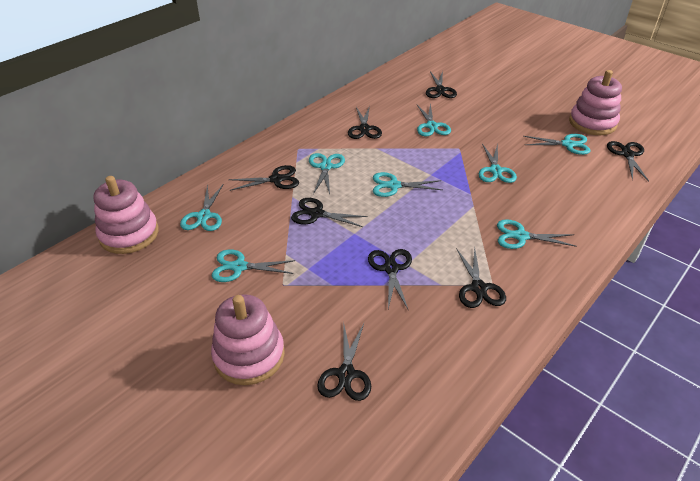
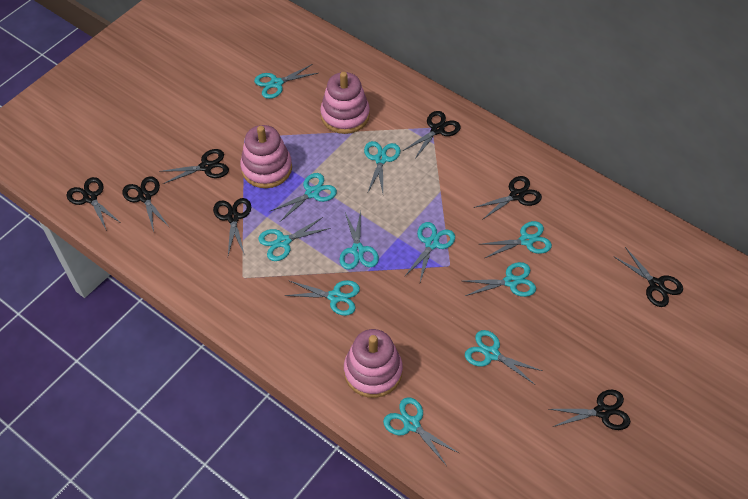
turquoise scissors: [180,184,224,231] [212,249,296,282] [309,153,345,194] [373,172,442,197] [417,103,451,136] [479,144,517,183] [497,219,577,249] [524,134,591,155] = 8 -> [254,64,318,99] [258,217,330,261] [271,173,337,222] [284,280,360,316] [339,211,379,270] [364,141,401,194] [383,397,459,466] [404,222,455,282] [464,262,536,297] [465,330,542,385] [479,221,552,258] = 11

